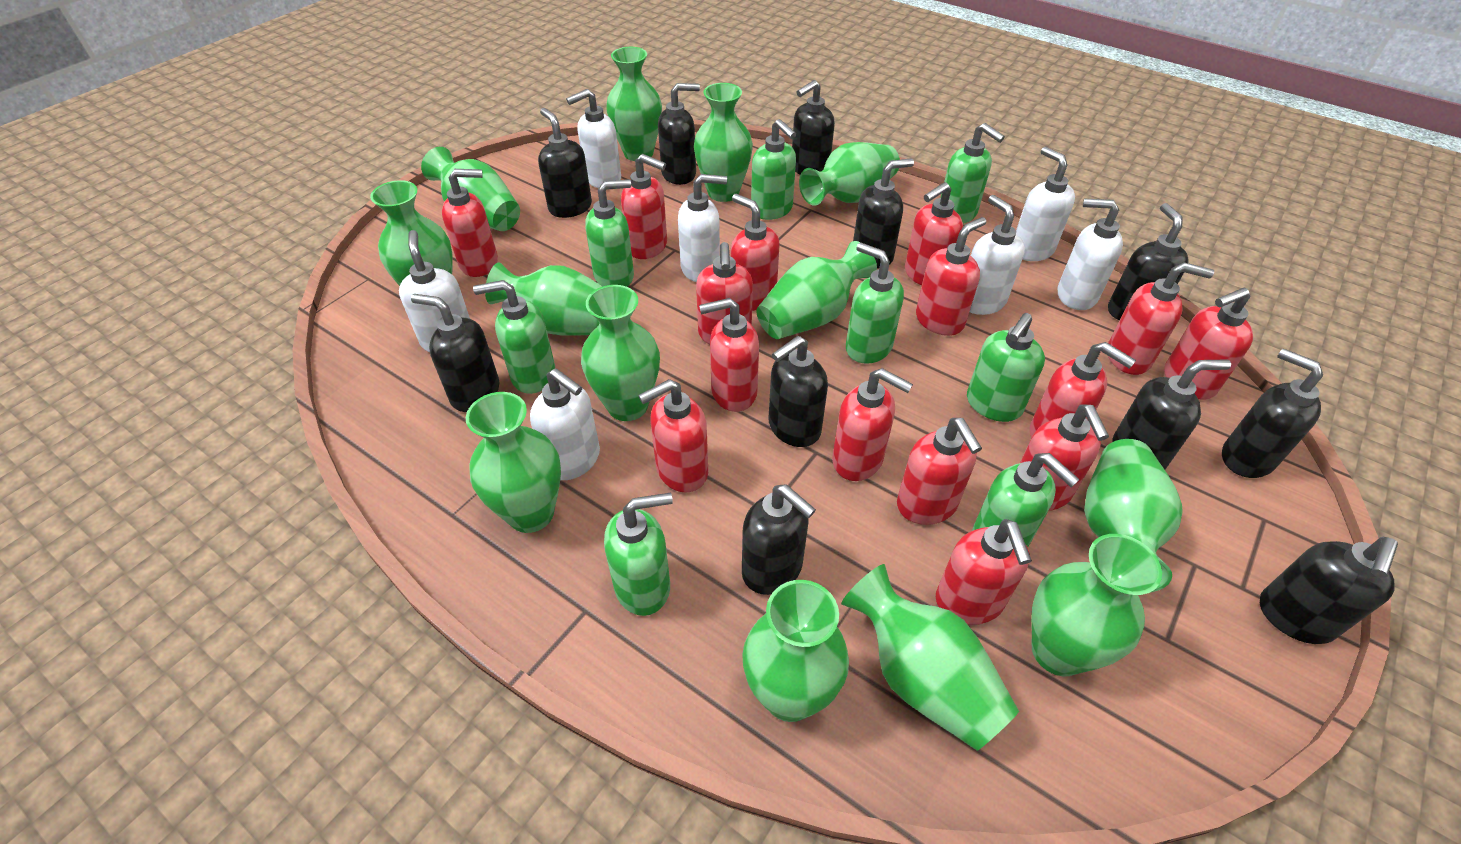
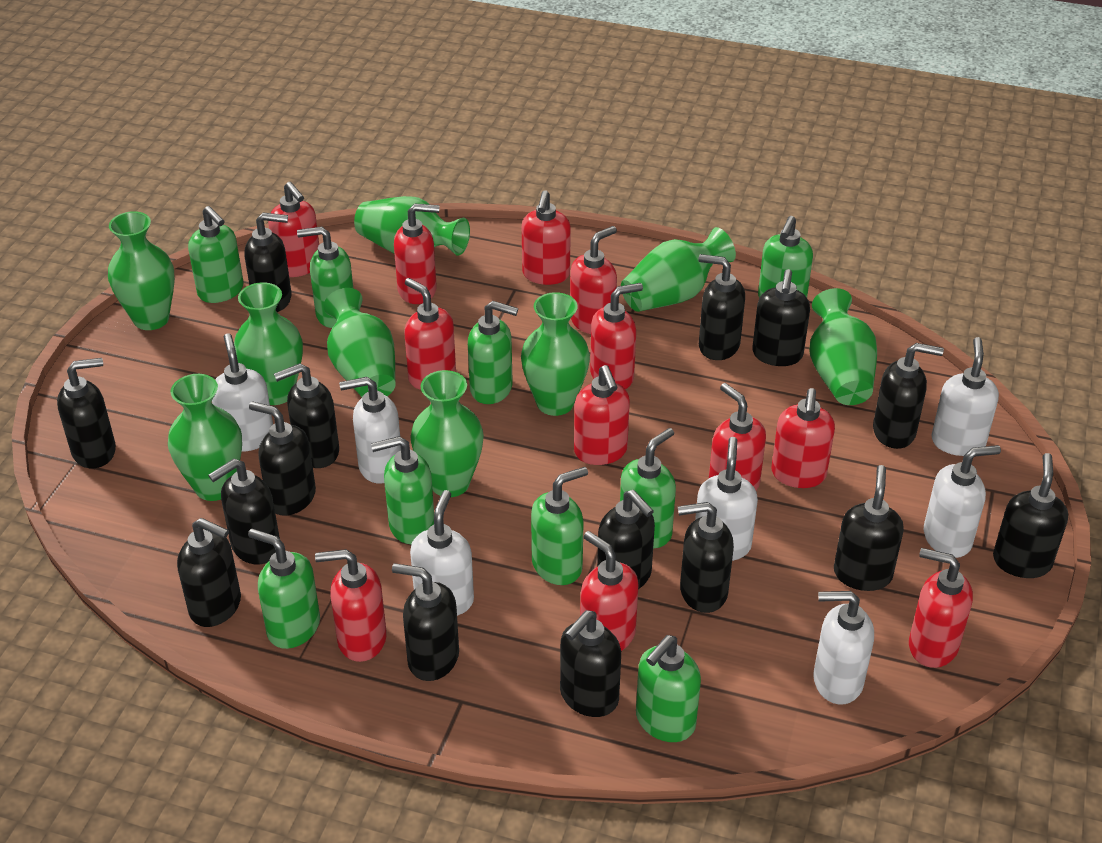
black soap dispenser: [411,294,499,412] [538,108,592,218] [658,83,700,185] [742,484,816,595] [769,336,828,447] [792,80,835,175] [853,159,914,269] [1108,203,1189,321] [1113,359,1231,470] [1222,348,1323,478] [1260,537,1398,644] = 11 -> [57,358,116,468] [177,518,241,627] [208,459,280,564] [245,213,291,312] [249,401,316,516] [274,363,339,468] [392,563,459,681] [560,610,621,717] [597,490,655,589] [678,502,734,613] [698,254,745,360] [752,269,810,366] [834,465,904,591] [873,343,944,449] [993,453,1068,578] = 15
green soap dispenser: [473,280,555,394] [585,179,634,287] [604,493,673,616] [751,119,796,220] [846,242,904,364] [941,123,1005,224] [967,313,1045,422] [972,453,1080,547] = 8 -> [188,206,244,303] [248,529,320,649] [297,227,353,328] [371,436,434,544] [468,301,518,404] [531,467,588,585] [620,428,676,549] [636,635,701,742] [758,216,813,298] = 9
green vase: [370,180,453,286] [421,147,520,231] [466,392,561,533] [485,263,603,336] [581,285,660,421] [606,47,662,161] [694,83,753,202] [742,580,849,722] [756,241,877,339] [799,142,900,206] [841,564,1019,751] [1031,534,1162,676] [1084,439,1183,593] = 13 -> [108,211,175,330] [168,374,242,501] [234,282,303,405] [323,288,396,397] [354,196,470,256] [410,370,484,497] [521,292,590,416] [621,227,736,312] [809,288,877,405] = 9
red soap dispenser: [442,169,498,277] [621,154,667,259] [638,379,708,493] [696,242,753,344] [699,298,759,412] [730,194,780,311] [832,368,913,481] [897,418,982,525] [905,182,963,286] [916,217,986,336] [936,519,1032,625] [1020,404,1109,511] [1030,342,1136,438] [1108,262,1214,375] [1164,287,1253,400] = 15 -> [268,182,319,277] [315,549,387,662] [394,204,439,304] [404,278,456,390] [522,190,571,285] [570,226,617,334] [574,365,630,465] [580,531,639,651] [590,283,643,389] [709,383,766,490] [771,388,835,488] [909,548,973,668] = 12

